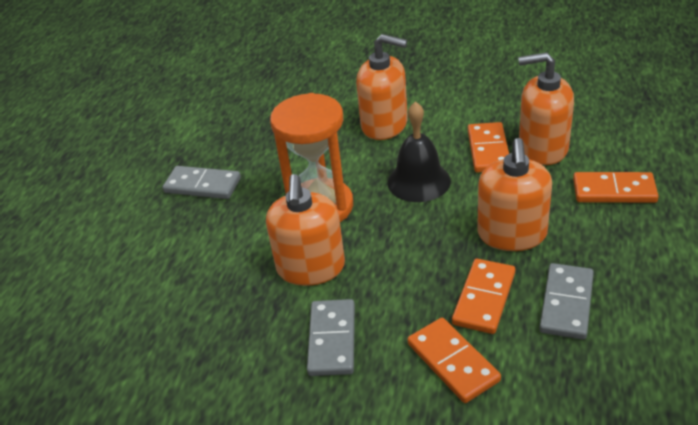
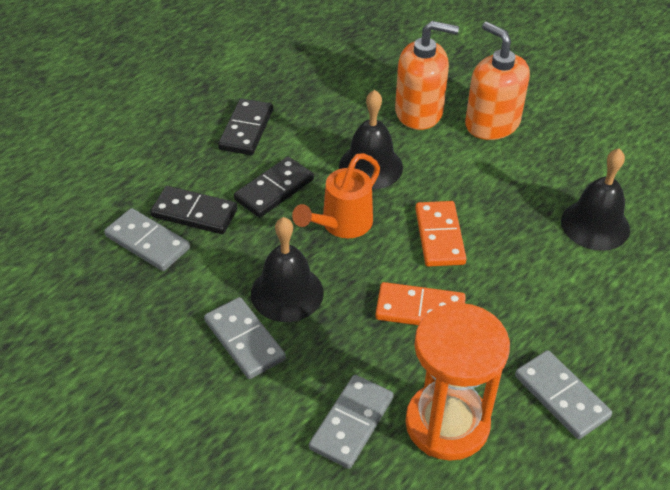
black bell: [388,101,451,202] = 1 -> [251,217,324,322] [339,90,403,189] [561,149,630,251] = 3
black domino: none = 0 -> [150,186,238,234] [218,99,273,155] [234,157,314,218] = 3
grey domino: [163,166,241,199] [307,299,355,376] [539,263,594,340] = 3 -> [104,208,190,271] [204,297,286,379] [309,375,394,469] [515,350,612,439] = 4
orange domino: [408,318,501,403] [452,259,515,334] [468,122,509,173] [573,172,659,203] = 4 -> [375,282,466,325] [415,201,467,267] = 2
orange soap dispenser: [266,174,345,286] [356,34,408,140] [477,138,552,251] [518,52,574,165] = 4 -> [395,21,459,130] [465,22,530,140] = 2
orange watering can: none = 0 -> [292,153,380,238] = 1

